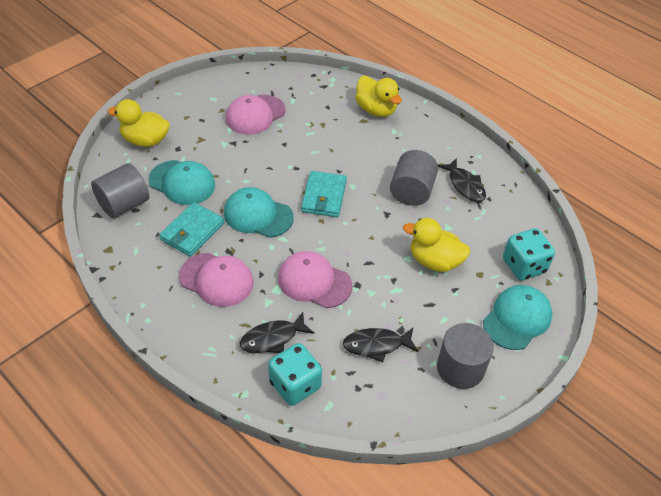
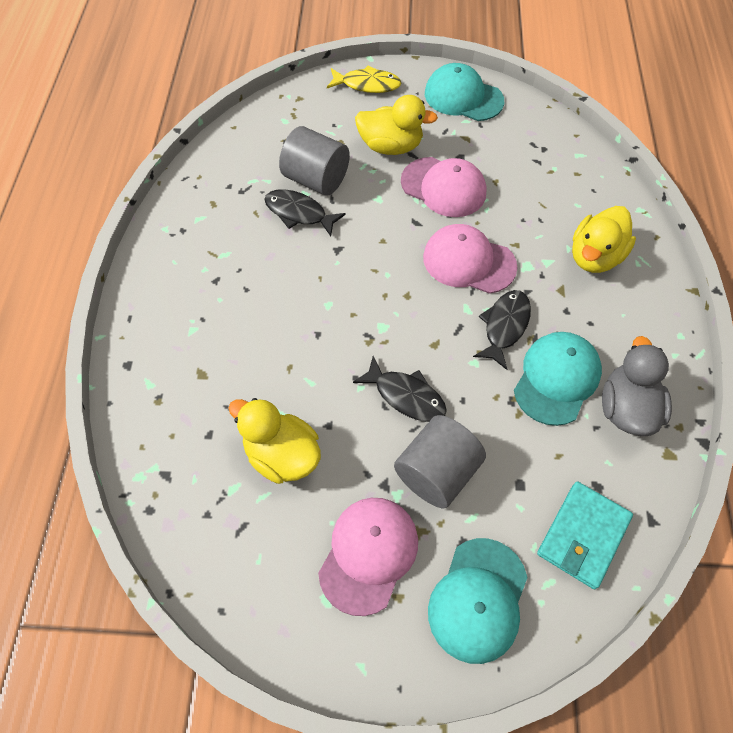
grey cylinder: [91,163,149,218] [390,150,438,206] [437,323,494,389] = 3 -> [279,126,350,196] [394,415,486,508] = 2
grey duck: none = 0 -> [602,336,672,436] = 1
turquoise dice: [268,343,322,406] [503,228,555,280] = 2 -> none = 0
turquoise wallet: [159,202,224,257] [301,171,347,217] = 2 -> [537,481,633,589] = 1
yellow fish: none = 0 -> [327,66,401,93] = 1

